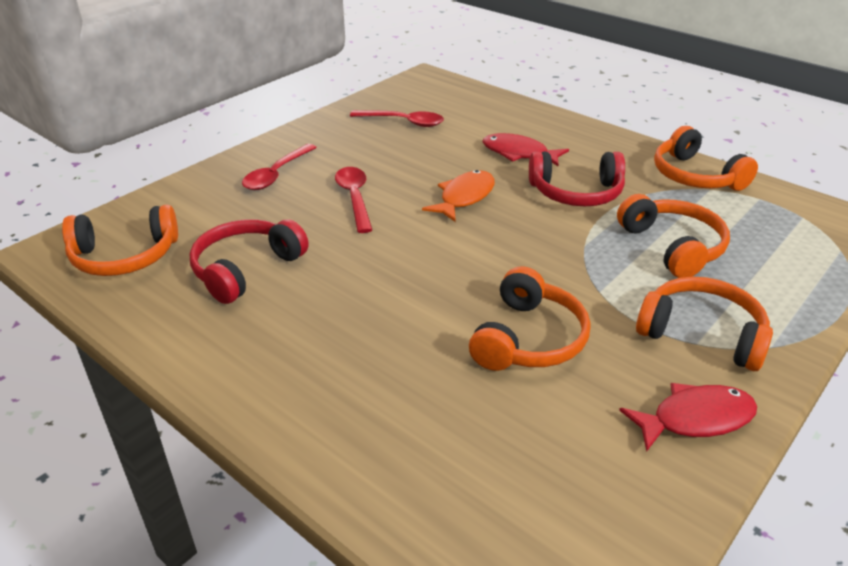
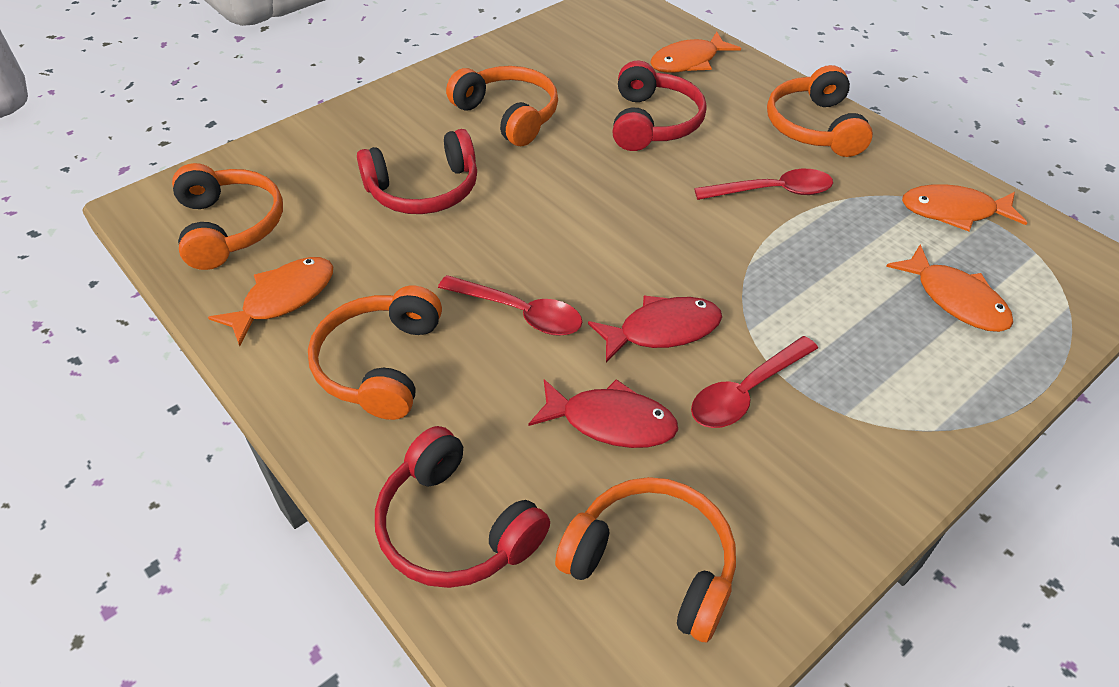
orange fish: [422,170,495,222] = 1 -> [208,257,333,346] [650,31,741,73] [886,244,1013,332] [902,184,1027,231] = 4
red headphones: [189,219,309,304] [529,151,625,206] = 2 -> [357,129,477,214] [375,426,550,588] [613,60,707,151] = 3

